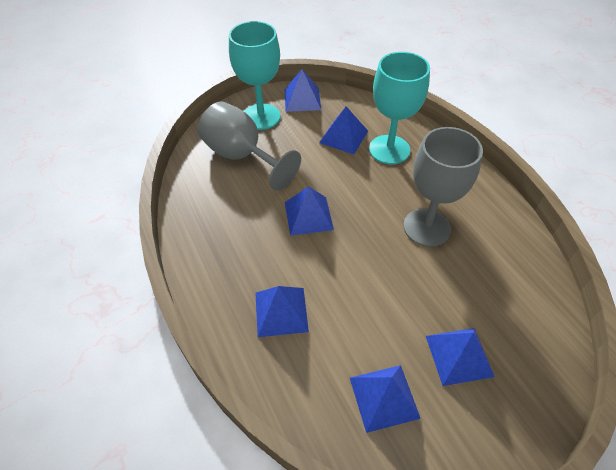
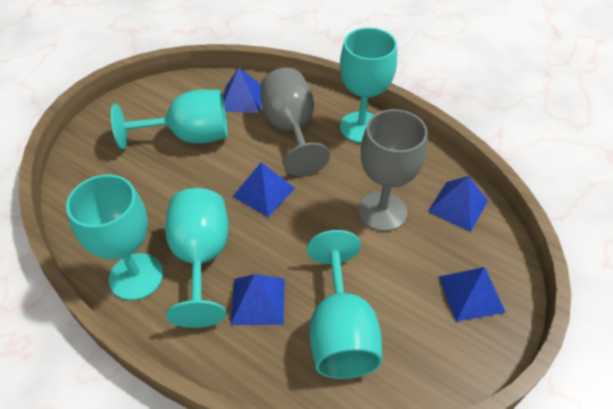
blue pyramid: [255,286,309,337] [285,69,321,112] [285,186,334,236] [319,106,368,154] [350,365,421,433] [426,328,494,386] = 6 -> [223,68,261,113] [231,274,285,325] [232,162,295,217] [428,176,488,232] [439,267,506,322] = 5
turquoise goblet: [229,21,280,130] [369,52,430,164] = 2 -> [66,174,163,300] [111,90,228,149] [165,188,229,328] [307,230,382,379] [340,28,397,143] = 5

